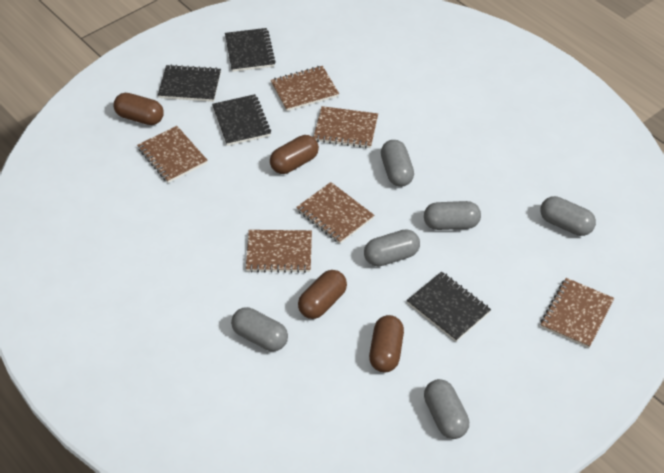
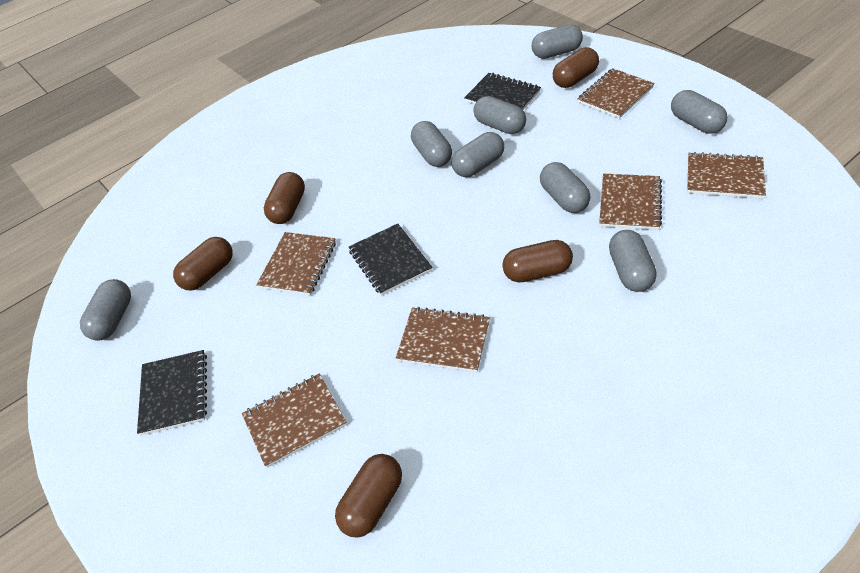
black notebook: [158,65,221,102] [212,94,271,146] [225,28,276,72] [407,272,491,342] = 4 -> [137,350,207,436] [349,224,432,296] [464,73,541,110] = 3
brown capsule: [114,93,164,125] [270,135,319,174] [298,270,347,319] [369,315,404,372] = 4 -> [173,237,232,291] [264,172,305,224] [335,454,402,538] [502,240,573,282] [553,47,599,88] = 5
grey capsule: [231,307,288,351] [364,229,420,266] [381,140,414,187] [424,201,481,230] [424,379,469,439] [540,196,596,236] = 6 -> [80,279,131,341] [411,121,452,167] [451,132,504,177] [473,96,526,134] [532,25,583,59] [540,162,591,213] [609,230,657,292] [671,90,728,134] = 8

